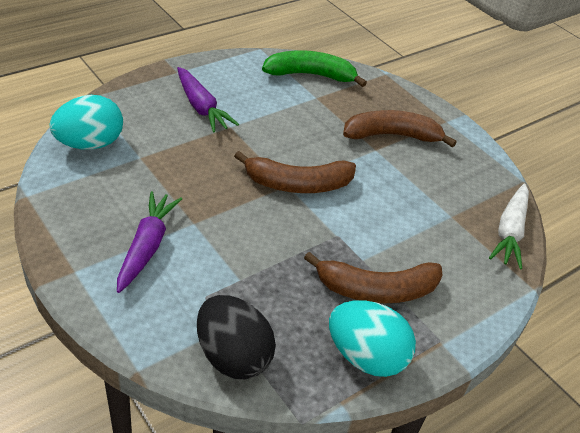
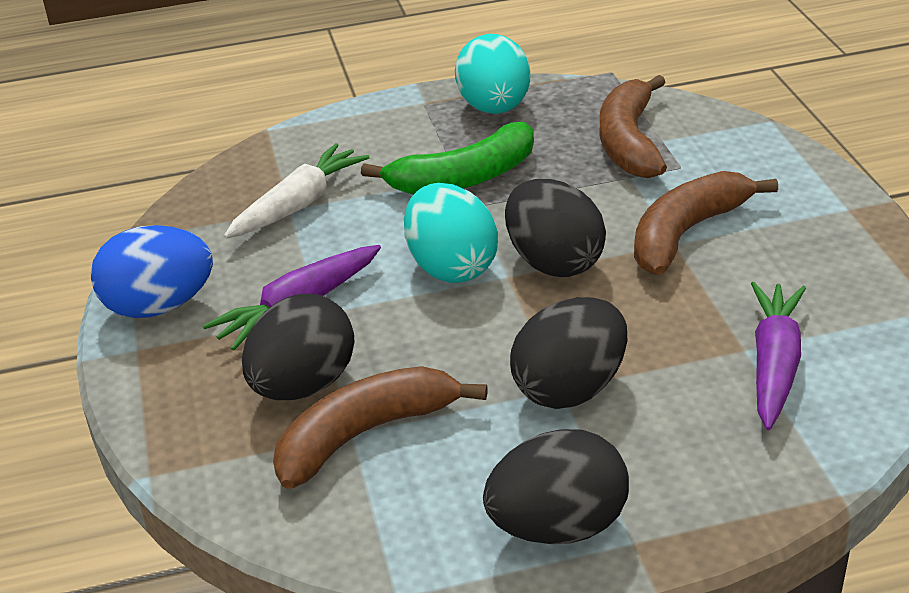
black egg: [197,295,276,379] = 1 -> [242,294,354,400] [483,429,629,544] [505,179,606,277] [510,297,627,409] = 4
blue egg: none = 0 -> [91,225,213,318] = 1

